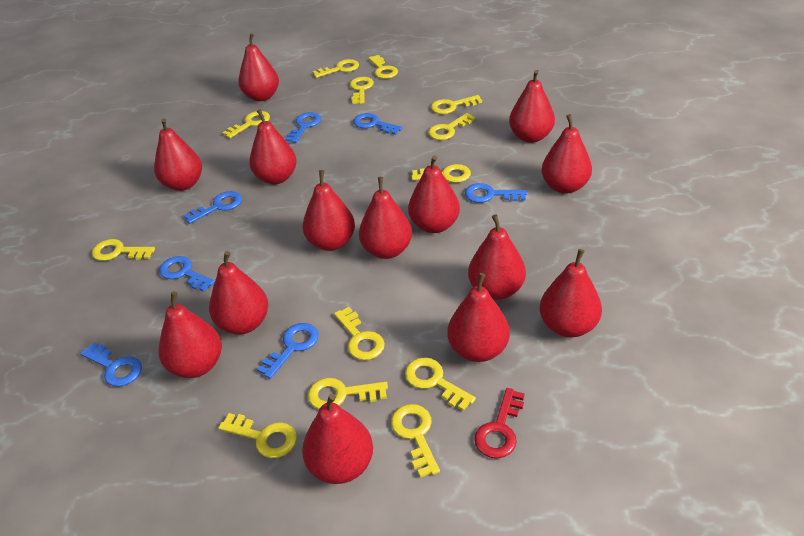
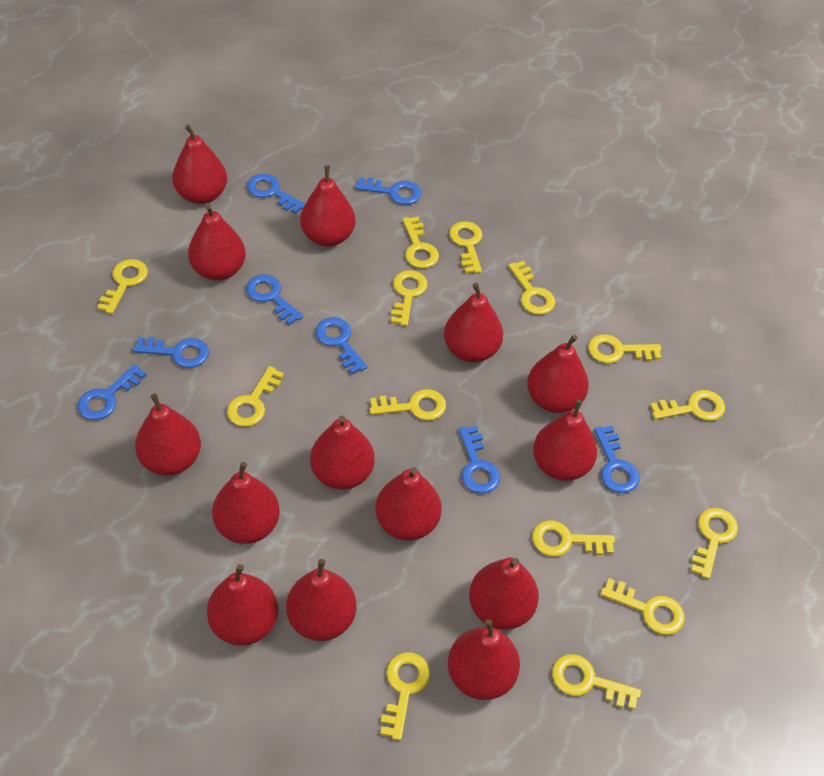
blue key: [80,342,142,387] [159,256,215,292] [183,191,242,224] [257,323,319,379] [285,112,321,143] [353,113,403,135] [465,183,527,203] = 7 -> [77,364,146,420] [133,337,209,368] [246,275,303,325] [247,174,305,214] [315,317,367,374] [355,177,421,205] [459,426,500,494] [594,426,640,493] = 8
red key: [474,388,525,459] = 1 -> none = 0
yellow key: [92,239,155,261] [218,413,297,458] [222,111,270,138] [308,378,388,409] [312,59,359,78] [334,307,385,360] [350,77,374,104] [368,55,398,79] [391,404,440,478] [405,357,476,411] [411,164,471,183] [428,113,475,140] [431,95,482,114] = 13 -> [97,259,148,314] [227,366,284,427] [370,389,446,421] [380,652,430,740] [391,270,428,326] [403,217,439,268] [449,221,482,273] [508,261,555,315] [532,520,615,556] [552,654,641,710] [588,334,661,363] [600,578,685,635] [650,390,725,421] [691,508,738,579] = 14

